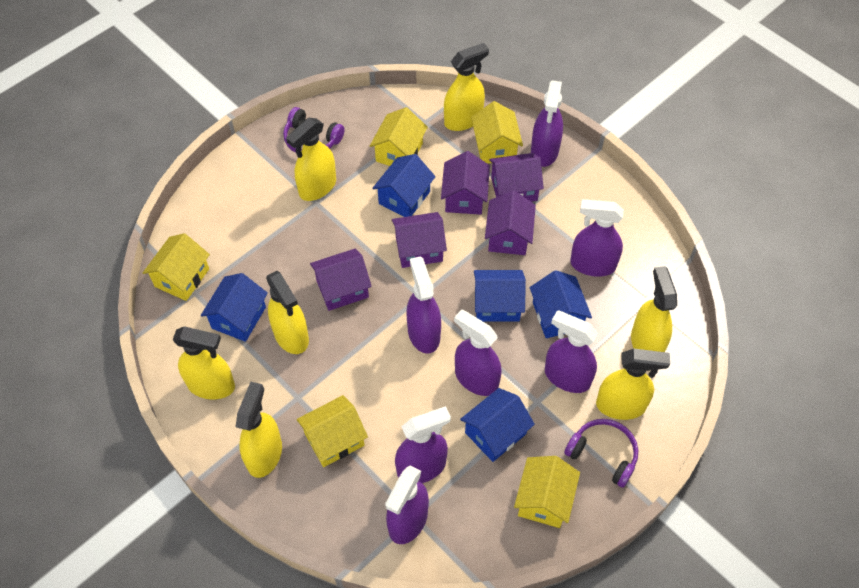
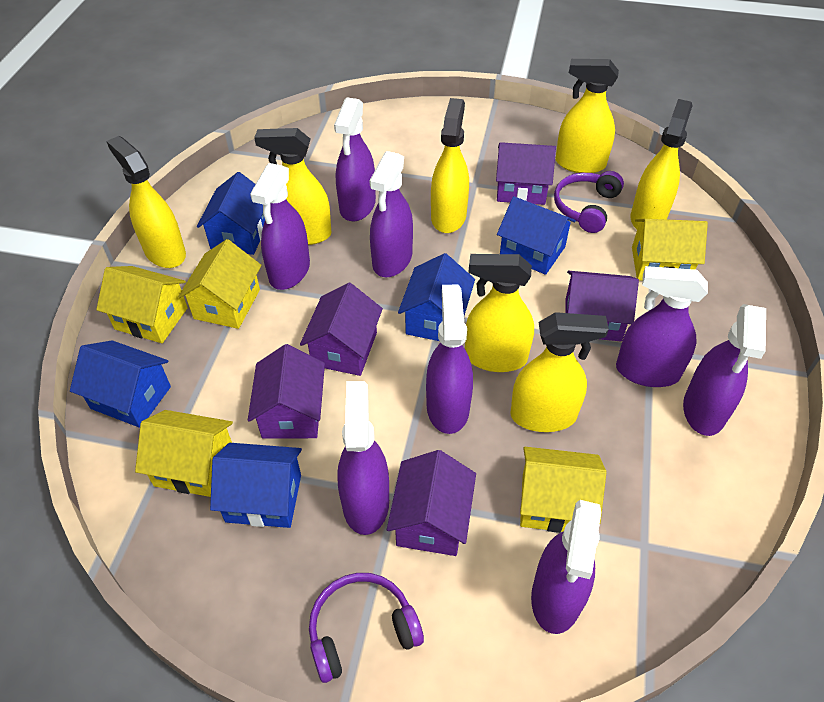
purple spray bottle: [385,466,429,544] [395,406,451,483] [406,256,441,354] [454,309,502,396] [531,80,563,167] [545,310,598,393] [570,199,624,277] = 7 -> [250,163,310,290] [334,98,376,221] [337,381,389,535] [369,151,413,277] [426,285,473,434] [531,500,601,634] [616,266,708,387] [683,304,766,436] = 8

